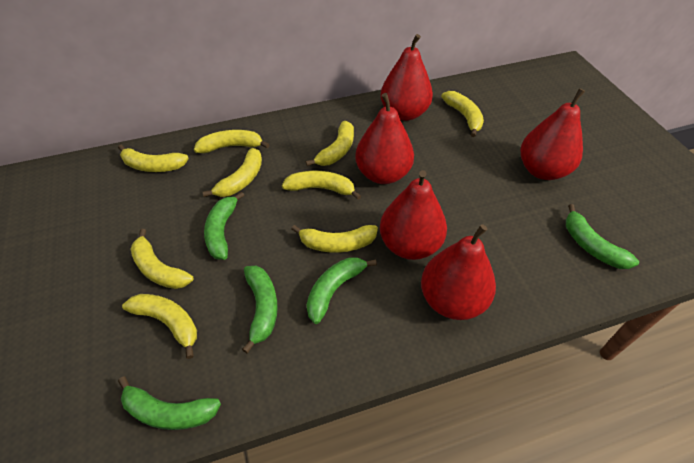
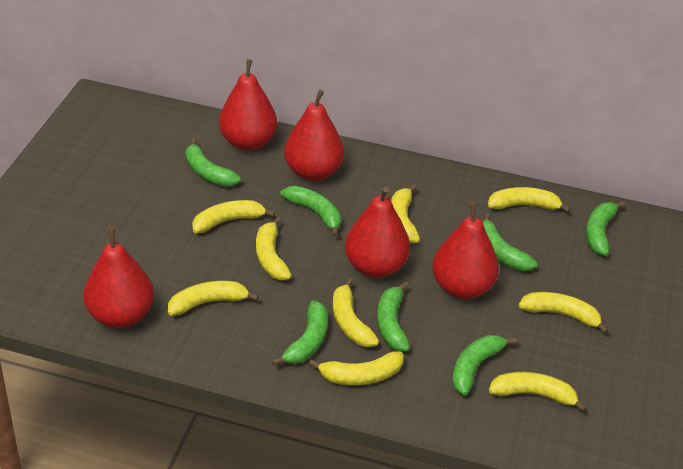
green banana: [118,377,221,430] [204,191,244,260] [242,266,278,353] [306,257,377,324] [566,204,639,269] = 5 -> [186,138,241,186] [272,300,328,366] [280,186,341,237] [377,281,410,351] [452,335,517,396] [482,213,537,271] [586,201,625,256] = 7

